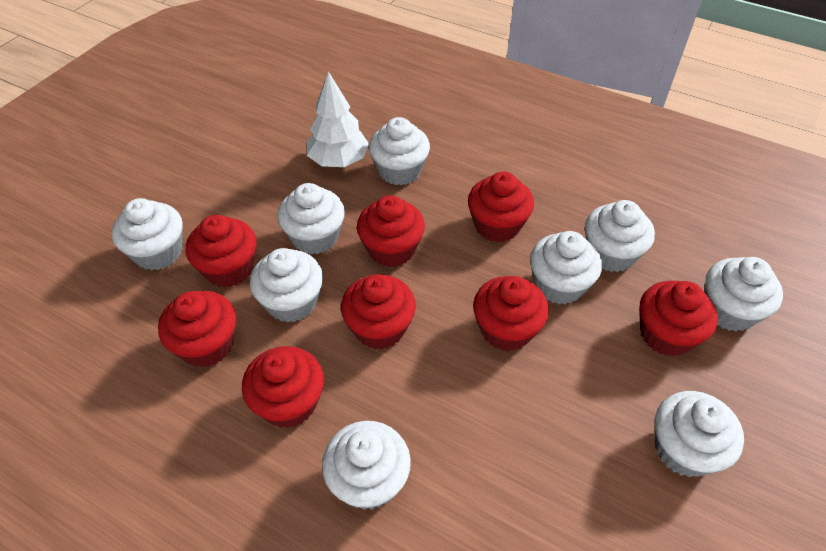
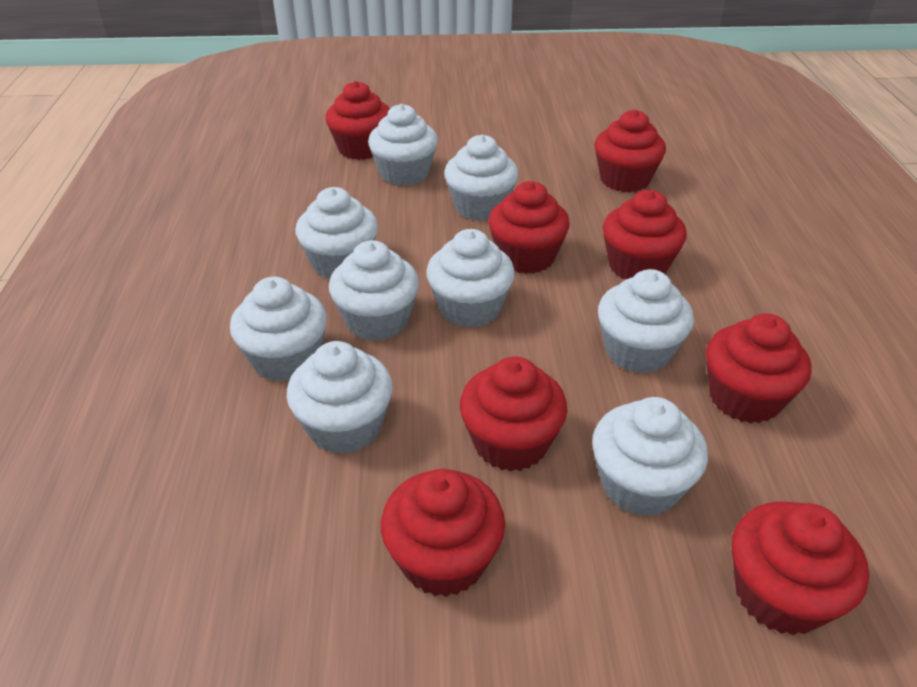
white tree: [307,71,369,167] = 1 -> none = 0

